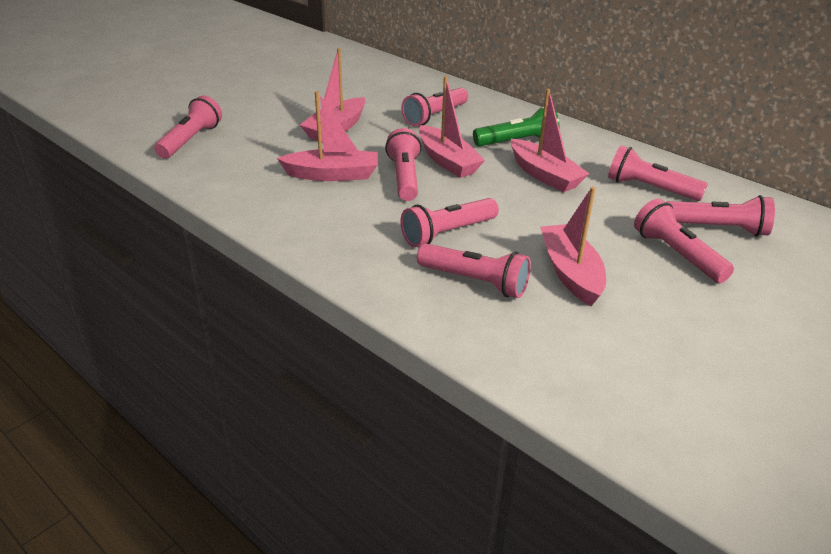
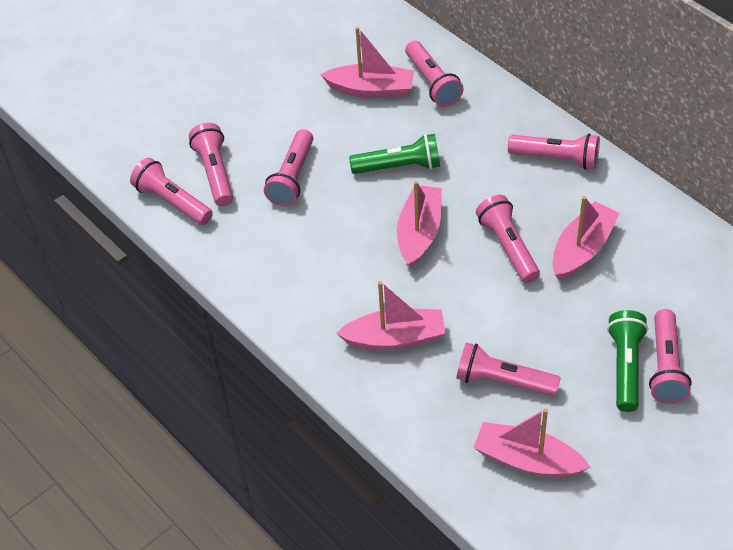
green flashlight: [473,107,560,147] = 1 -> [349,134,440,174] [607,310,648,412] = 2

